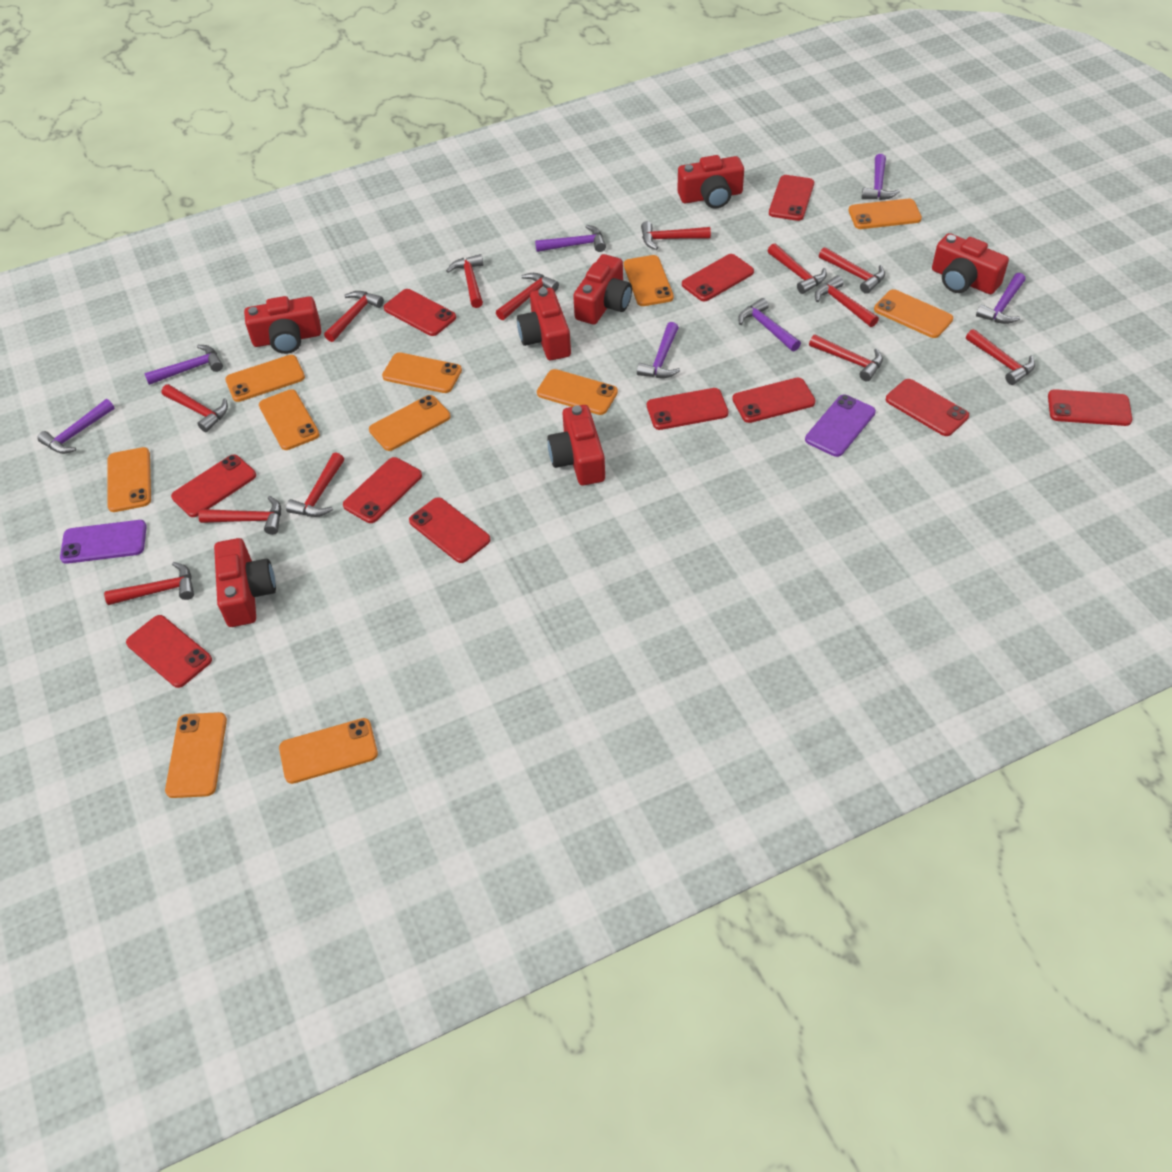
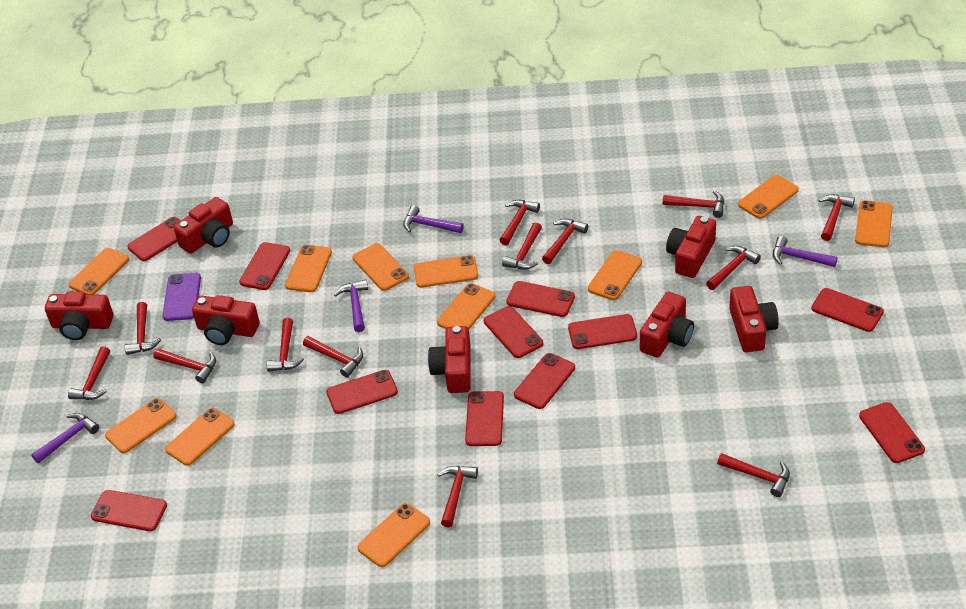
purple hammer: [37,399,115,454] [144,345,223,385] [535,225,606,252] [637,322,680,378] [738,298,801,351] [862,154,900,200] [976,273,1025,324] = 7 -> [31,413,99,463] [334,280,368,332] [403,205,464,233] [773,236,838,267] = 4
purple phone: [60,520,147,564] [805,395,876,457] = 2 -> [163,273,201,321] = 1

